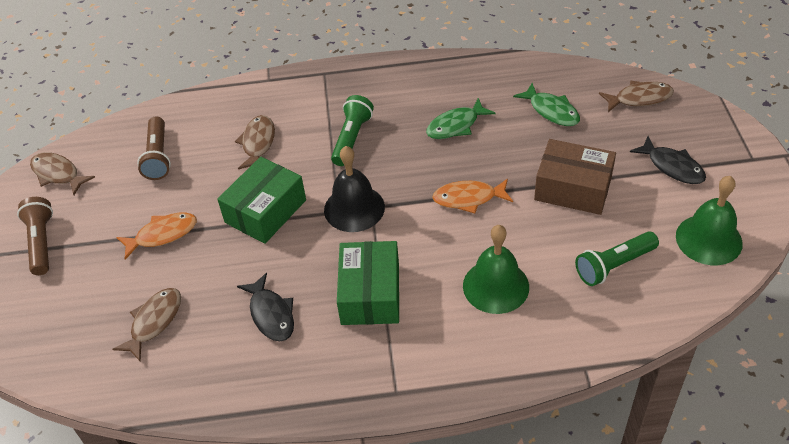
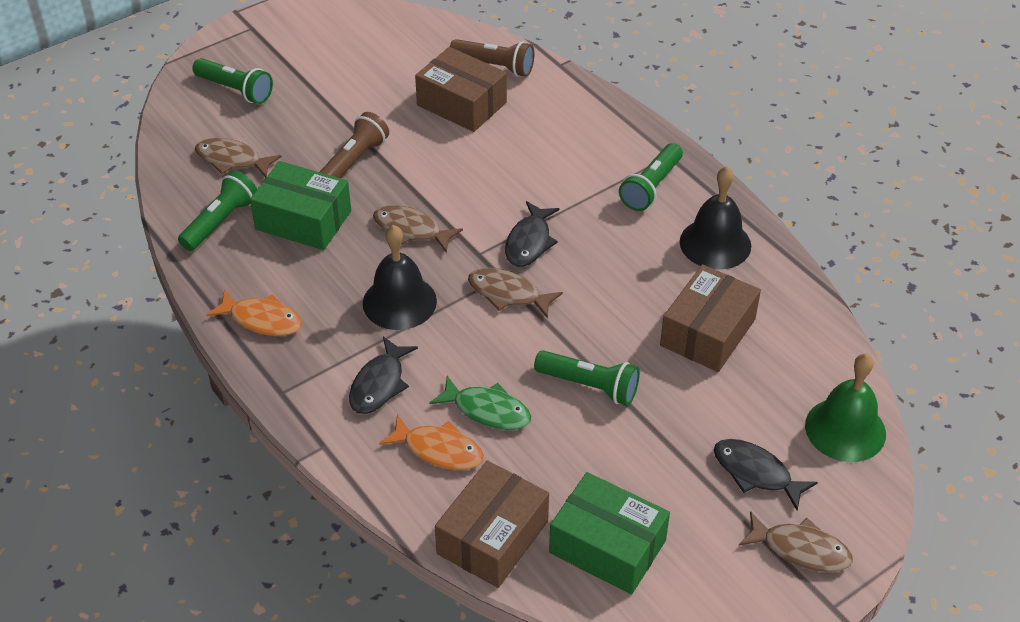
black bell: [324,146,385,232] = 1 -> [363,225,437,330] [680,166,751,270] = 2
black fish: [237,273,294,341] [630,136,706,184] = 2 -> [349,337,418,414] [505,201,560,267] [714,439,818,510] = 3
brown box: [534,139,616,215] = 1 -> [415,47,507,132] [435,460,549,588] [660,264,761,372] = 3
green bell: [463,225,529,314] [676,176,743,265] = 2 -> [805,354,886,462] = 1
green fish: [426,98,495,139] [513,83,580,126] = 2 -> [429,376,531,430] = 1
green flashlight: [331,95,374,166] [575,231,659,286] = 2 -> [178,171,257,251] [192,58,273,104] [534,350,640,405] [619,143,683,211] = 4

